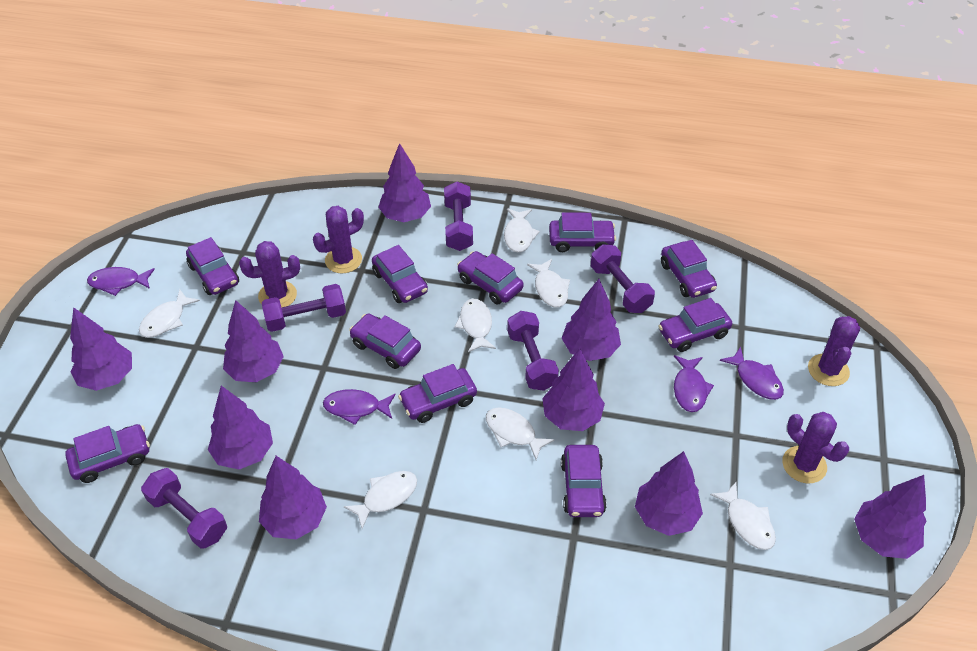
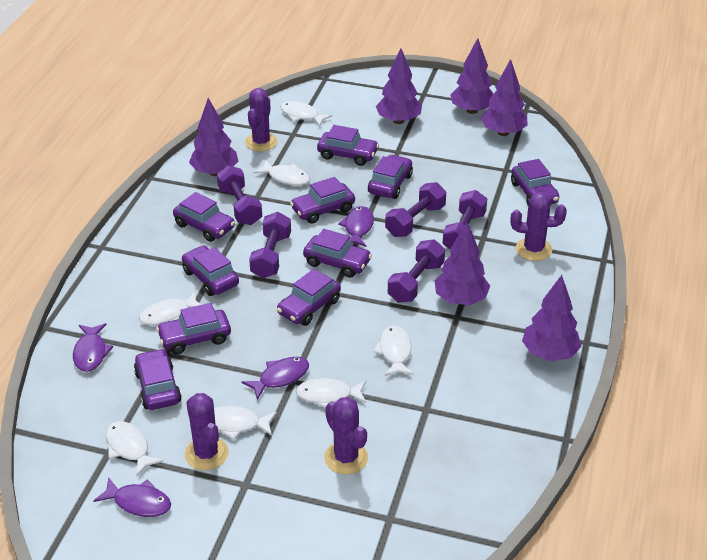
purple tree: [70,307,132,391] [208,386,273,469] [223,300,284,382] [259,456,327,539] [378,143,431,222] [542,348,605,431] [562,279,621,361] [635,451,703,536] [854,475,926,559] = 9 -> [189,98,238,176] [376,48,422,124] [434,222,490,305] [450,38,494,114] [481,59,528,136] [522,275,582,361] = 6

